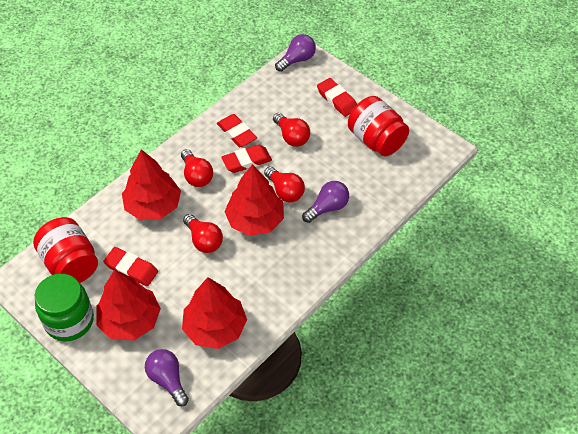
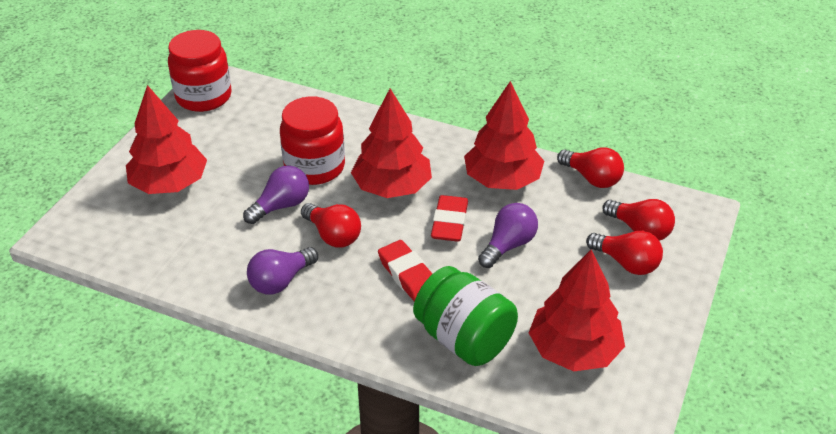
red eraser: [103,247,158,286] [217,114,257,147] [221,145,272,173] [317,78,357,117] = 4 -> [378,240,433,302] [431,195,468,242] = 2

